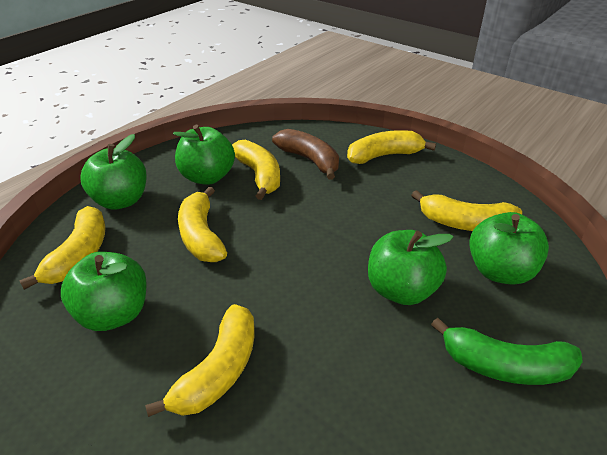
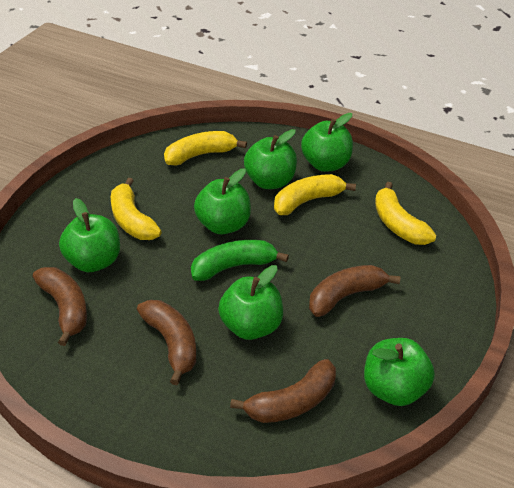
brown banana: [272,129,339,180] = 1 -> [33,267,87,346] [137,300,196,385] [230,359,336,423] [309,265,401,317] = 4
green apple: [61,252,147,331] [81,134,147,210] [173,125,235,185] [368,230,453,305] [469,212,549,285] = 5 -> [59,198,120,272] [194,168,251,234] [218,265,283,340] [244,129,297,189] [301,113,353,172] [364,338,435,406] = 6
yellow banana: [19,206,106,290] [145,304,254,417] [178,187,227,262] [232,140,280,200] [347,130,436,164] [411,190,522,231] = 6 -> [111,178,162,240] [164,131,247,166] [274,174,356,215] [375,182,436,245] = 4

